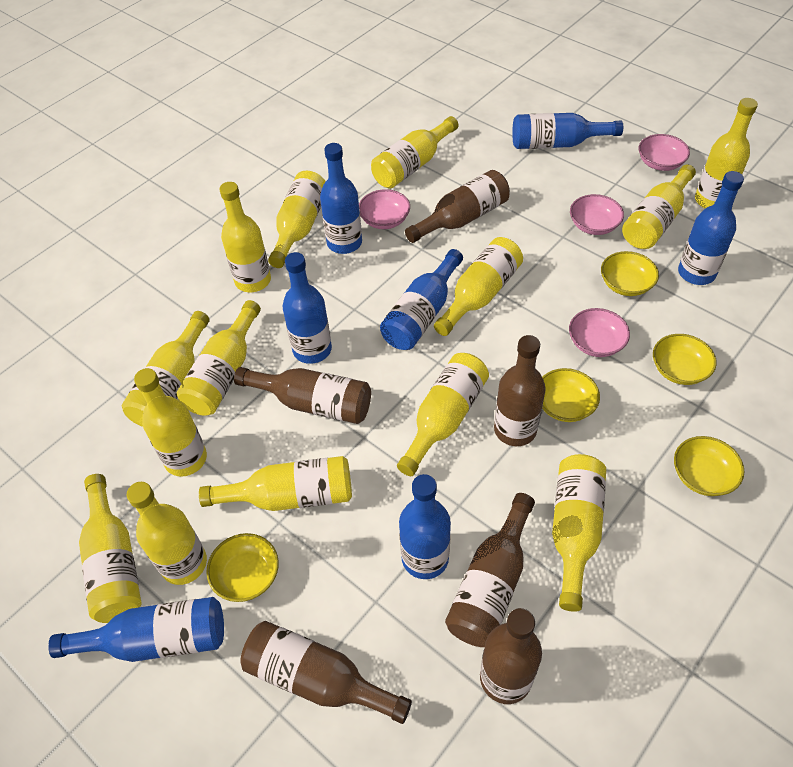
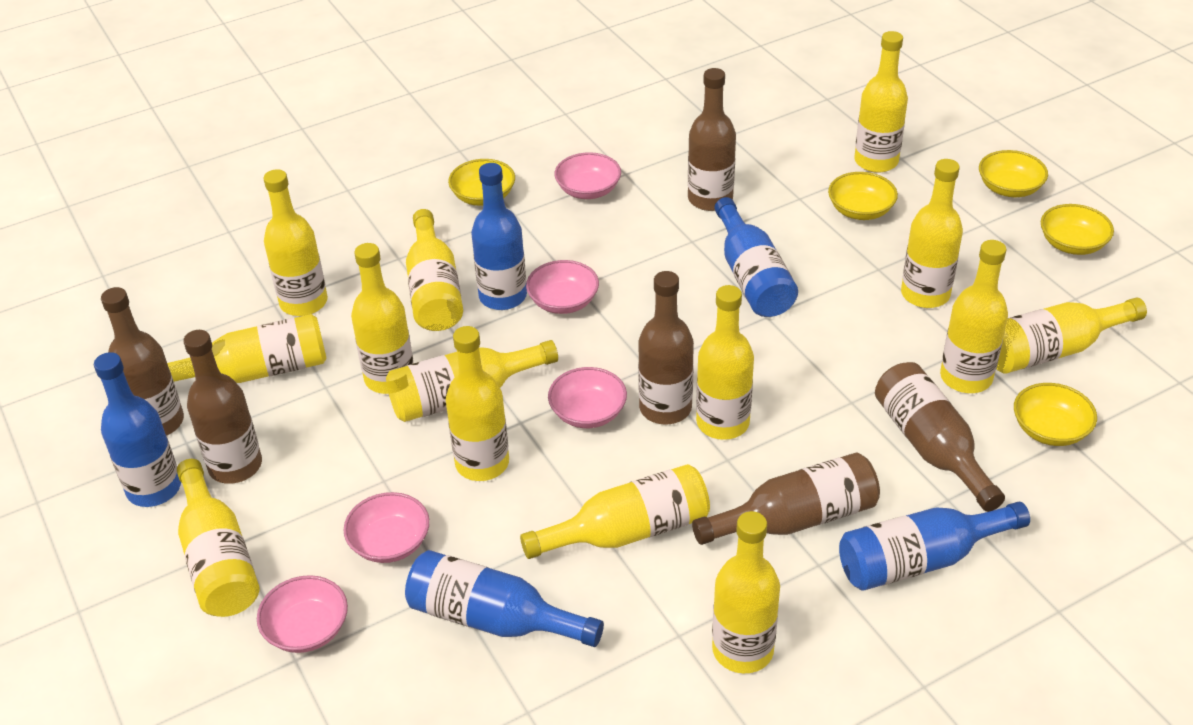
blue bottle: [48,597,224,662] [282,252,332,364] [320,143,362,254] [380,249,463,350] [399,474,451,579] [512,113,623,149] [678,171,744,285] = 7 -> [94,352,181,507] [405,550,604,647] [471,163,527,310] [714,197,798,317] [839,502,1030,591] = 5
pink bowl: [359,189,410,229] [569,308,630,357] [570,194,624,235] [638,134,690,171] = 4 -> [257,575,348,653] [343,492,430,563] [526,260,599,314] [548,367,627,428] [554,152,621,199] = 5

